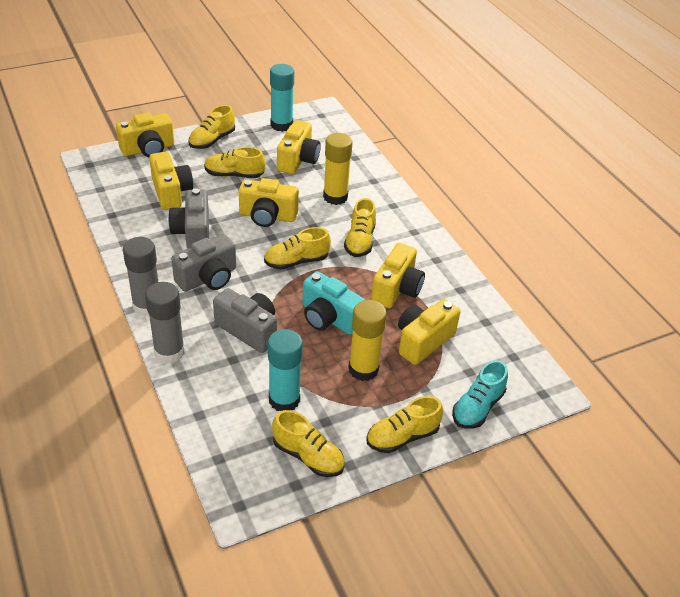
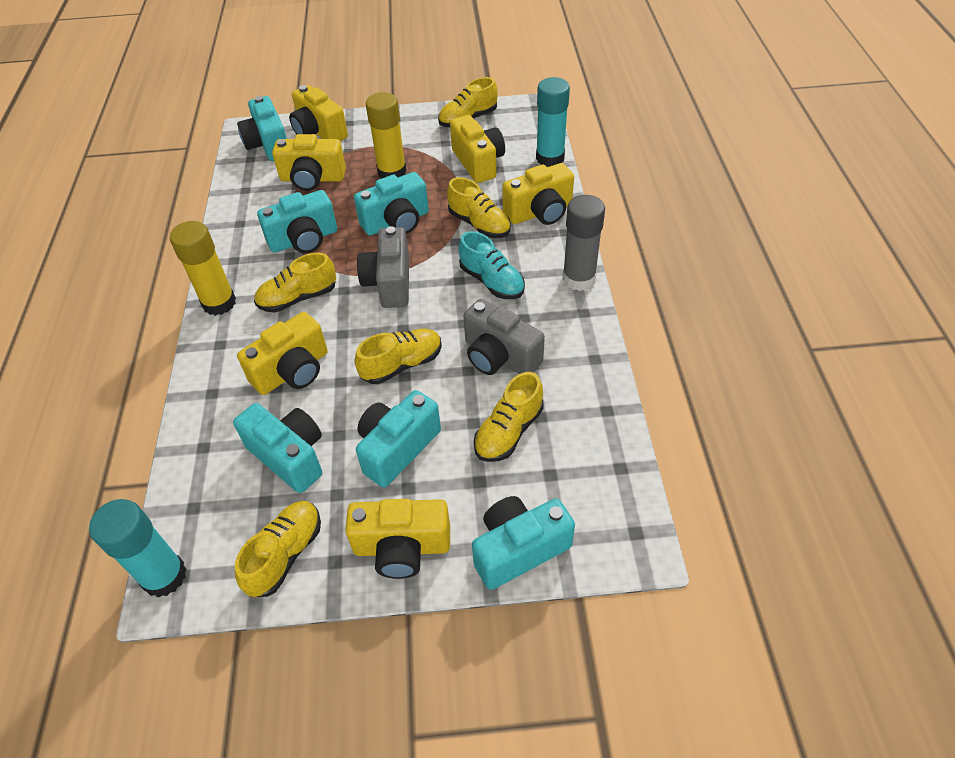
grey camera: [168,188,209,249] [171,234,236,292] [213,288,277,353] = 3 -> [357,226,409,308] [463,299,545,375] = 2
grey glue stick: [123,237,158,317] [145,282,185,364] = 2 -> [562,195,605,291] = 1
turquoise camera: [302,271,365,335] = 1 -> [233,403,322,493] [237,96,287,161] [257,190,337,253] [354,172,429,236] [356,390,441,488] [472,496,575,590] = 6

